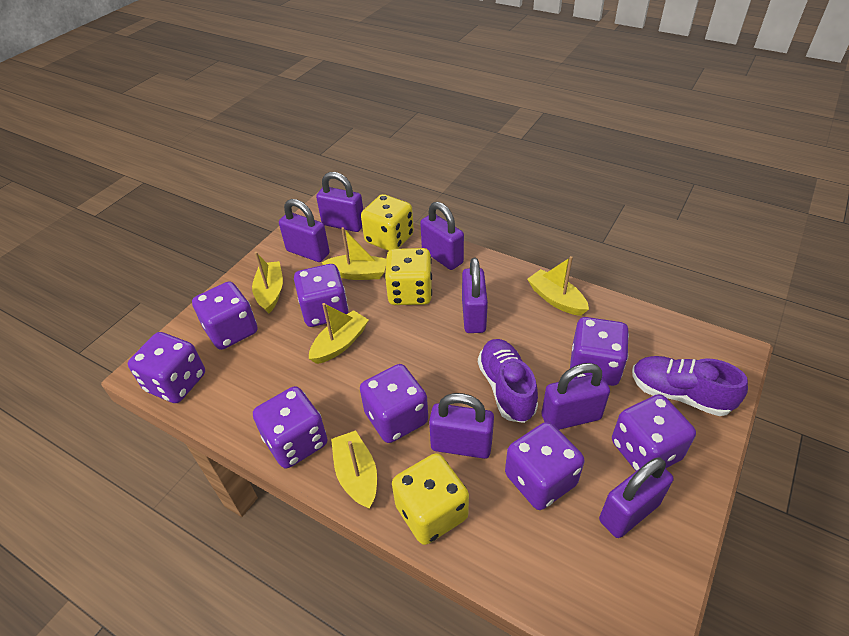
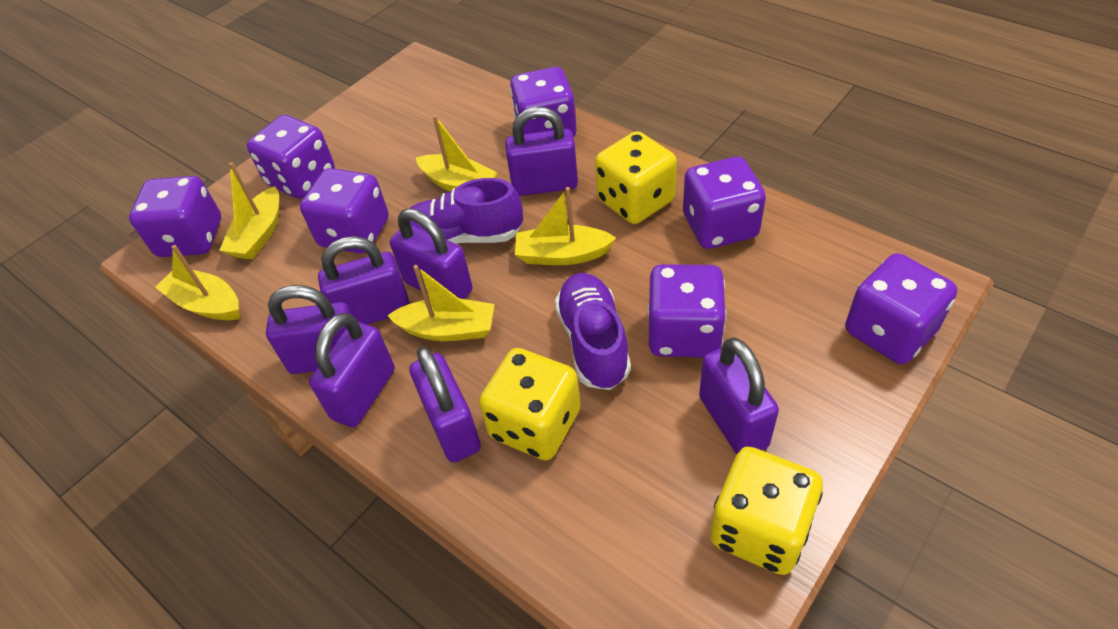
purple dice: [128,332,205,403] [192,281,258,350] [253,386,327,469] [294,264,349,327] [360,364,428,443] [505,422,584,510] [570,317,629,386] [612,394,696,471] = 8 -> [129,176,221,257] [247,115,335,199] [300,168,389,254] [510,67,577,137] [648,264,726,358] [683,157,766,249] [845,253,957,364] = 7

